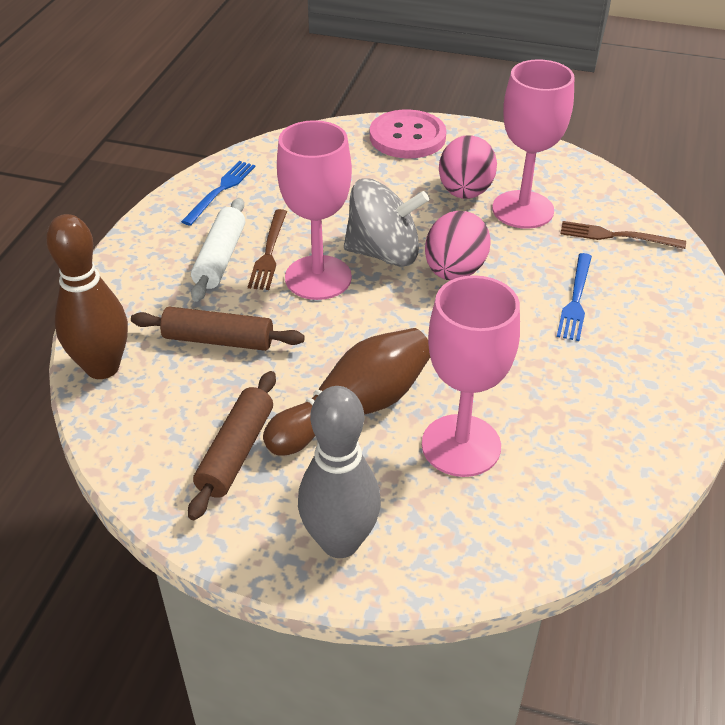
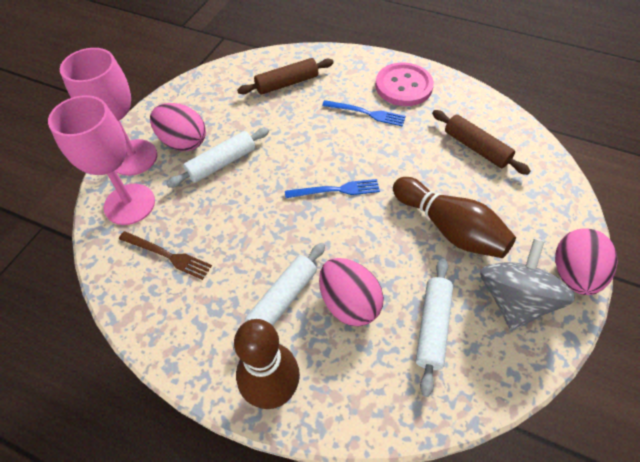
brown fork: [248,209,287,290] [560,221,686,249] = 2 -> [119,231,212,280] = 1
grey bowling pin: [298,386,381,558] = 1 -> none = 0
pink egg: [425,211,491,280] [439,135,497,199] = 2 -> [150,103,206,151] [319,258,384,327] [555,228,618,295] = 3
pink goblet: [277,120,352,300] [422,275,520,477] [492,59,575,229] = 3 -> [48,95,155,225] [60,48,157,176] = 2
white rolling pin: [191,198,245,302] = 1 -> [166,128,269,188] [233,243,325,351] [416,258,453,397] = 3

